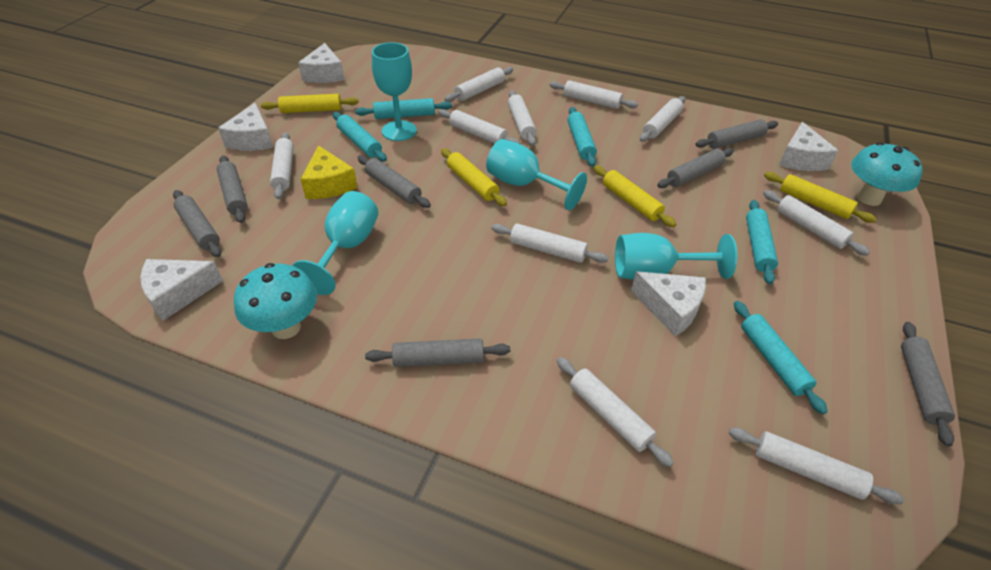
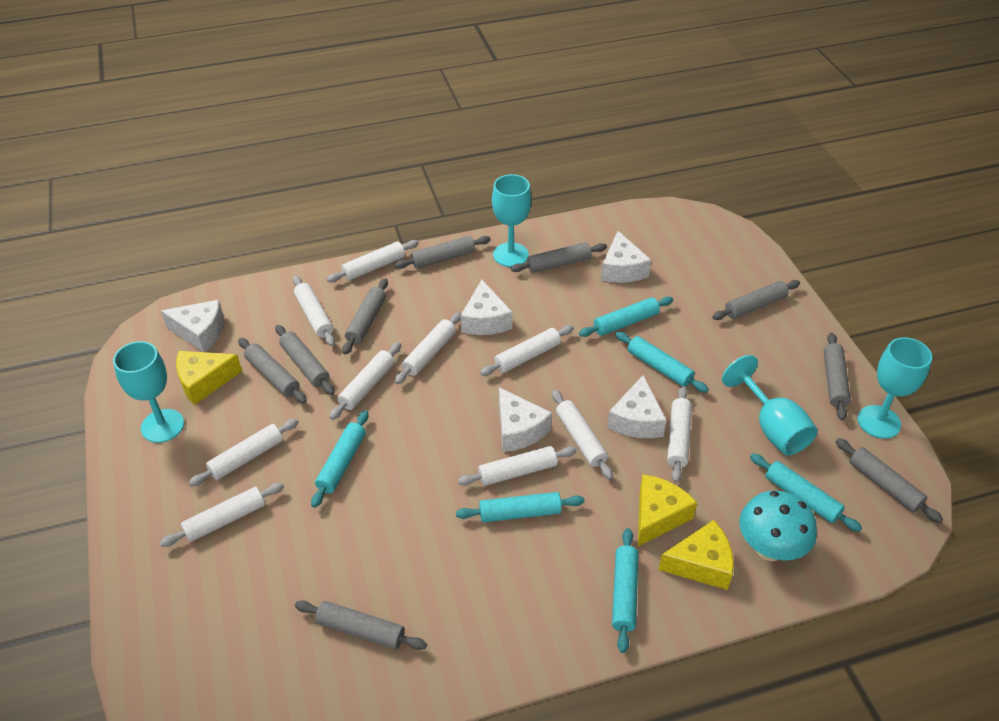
grey rolling pin: [173,190,221,257] [217,155,248,223] [358,155,431,208] [365,338,510,367] [657,148,734,188] [696,119,778,149] [901,322,955,447] = 7 -> [238,338,307,404] [275,325,334,395] [295,600,427,650] [342,278,388,355] [394,236,491,269] [511,242,607,273] [712,280,800,320] [824,333,851,421] [835,438,943,523] = 9
turquoise mushroom: [234,263,317,339] [851,142,923,206] = 2 -> [739,491,817,561] = 1
turquoise rolling pin: [333,112,387,162] [355,98,452,119] [567,107,597,167] [734,301,828,414] [746,200,778,284] = 5 -> [311,411,368,508] [456,492,584,522] [579,297,673,337] [612,528,638,653] [615,331,709,393] [750,453,862,532] = 6
yellow cheese: [300,145,358,199] = 1 -> [176,351,242,405] [638,475,697,546] [658,520,734,590] = 3
yellow rolling pin: [261,94,359,113] [441,148,507,206] [594,166,676,227] [764,172,876,223] = 4 -> none = 0

